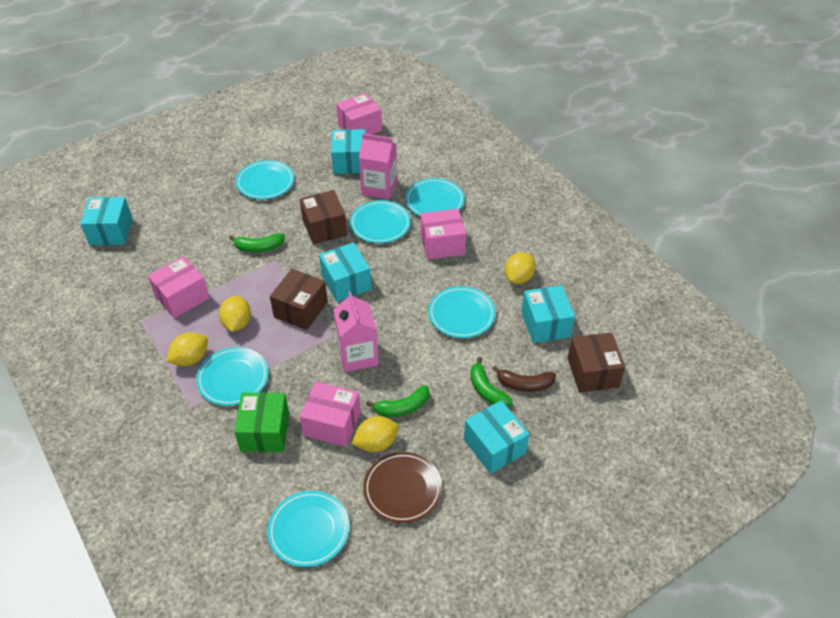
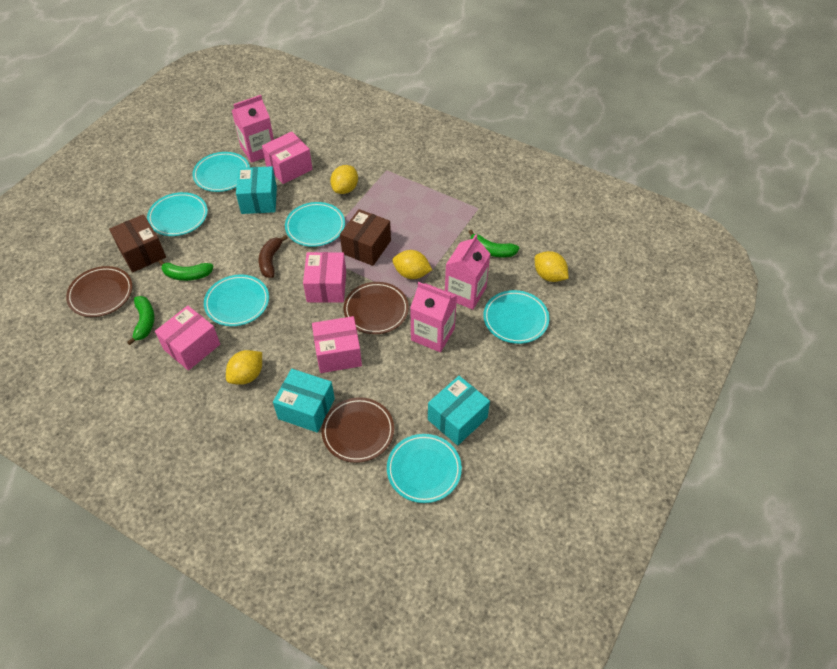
brown box: [270,269,328,330] [300,190,347,244] [568,333,625,393] = 3 -> [109,214,166,272] [340,209,391,266] = 2
brown plate: [363,452,442,523] = 1 -> [66,266,132,317] [322,397,394,463] [344,282,409,334] = 3
green box: [234,392,289,452] = 1 -> none = 0
pink carton: [333,292,379,372] [359,133,397,200] = 2 -> [232,95,274,163] [410,282,457,352] [445,234,490,310] = 3
turquoise box: [80,197,133,245] [319,242,371,302] [331,129,366,174] [464,400,530,474] [521,285,575,343] = 5 -> [236,166,277,214] [273,369,335,433] [428,376,490,446] = 3

